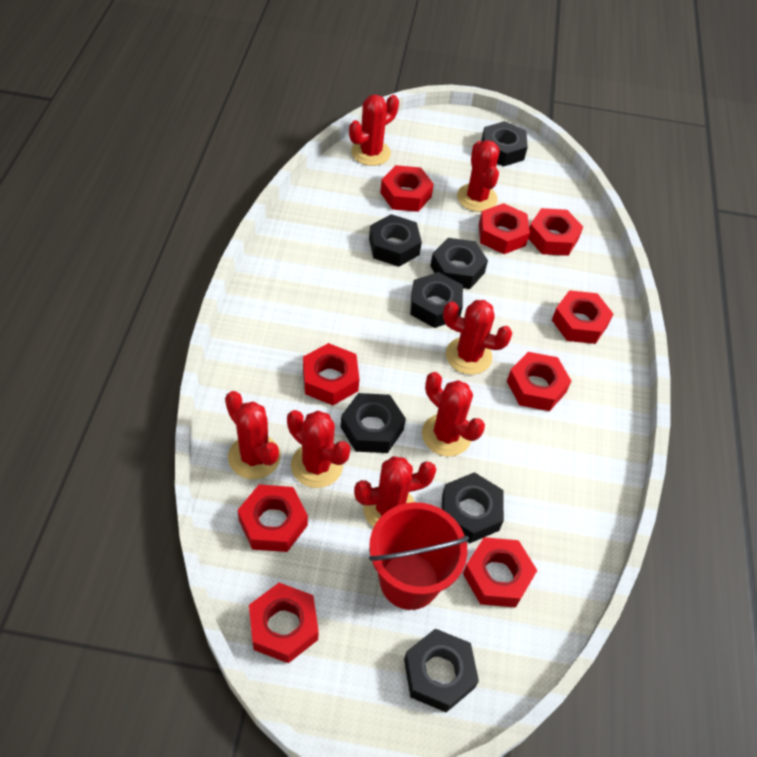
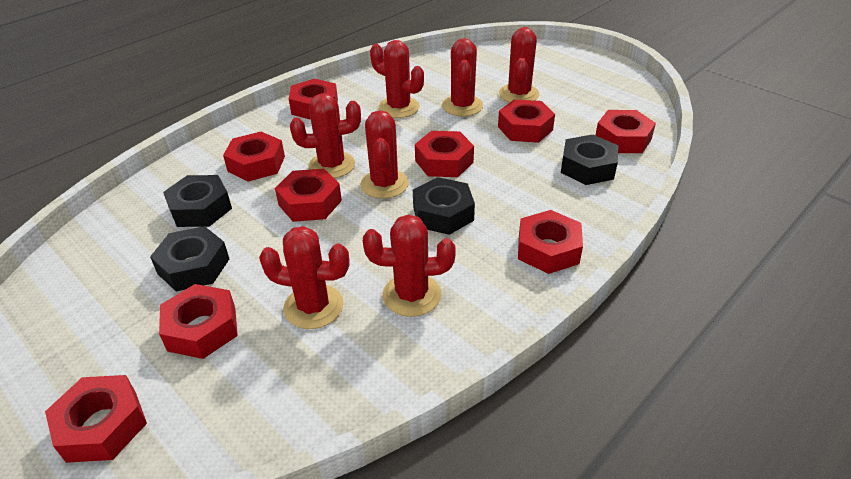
black nut: [341,393,406,453] [369,214,422,267] [404,629,479,712] [410,272,463,328] [430,238,488,289] [442,472,504,543] [481,121,528,167] = 7 -> [150,226,229,291] [163,175,232,227] [413,177,475,235] [561,134,618,185] = 4
red bucket: [369,502,469,610] = 1 -> none = 0

